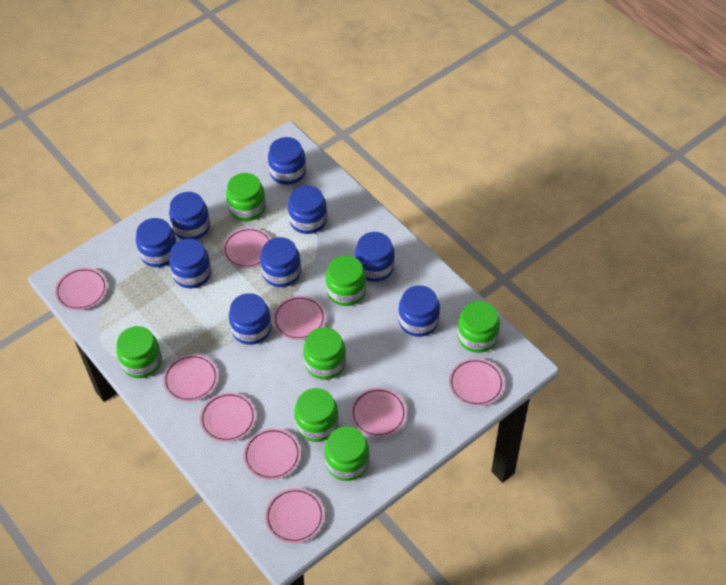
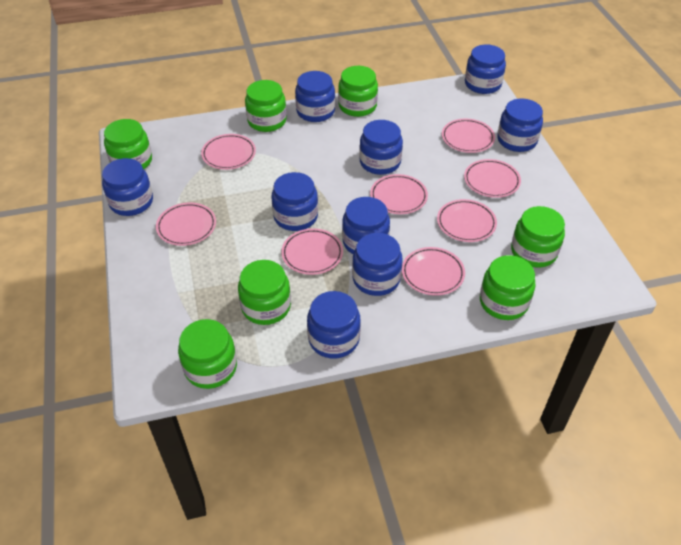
pink plate: [55,268,107,310] [163,354,218,402] [200,392,256,442] [223,227,271,268] [244,428,301,480] [265,488,324,543] [273,296,326,340] [351,388,407,437] [449,358,504,406] = 9 -> [156,202,216,246] [201,134,256,170] [281,228,343,275] [370,174,428,214] [402,247,465,296] [437,199,497,242] [442,119,495,153] [464,159,521,198] = 8

